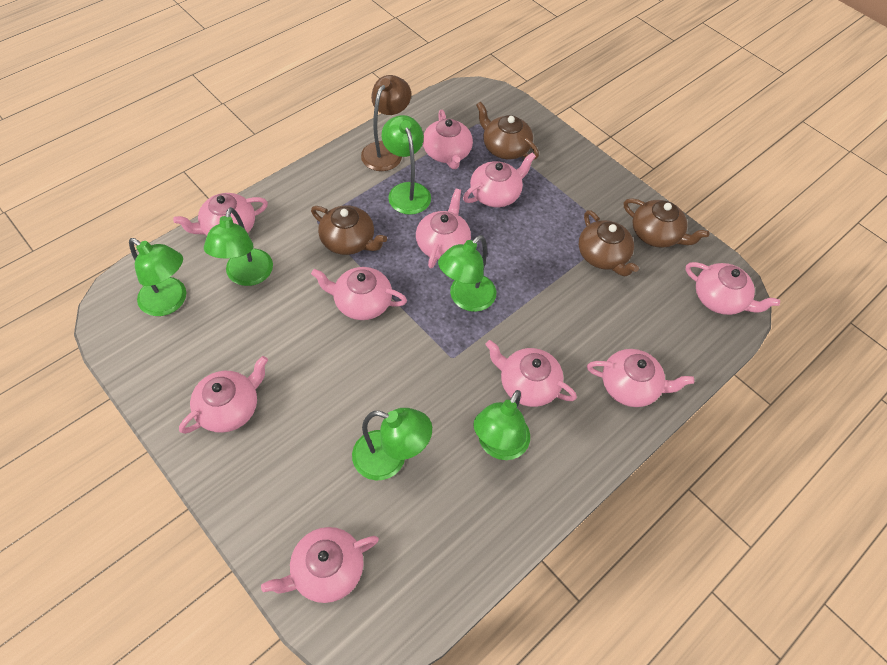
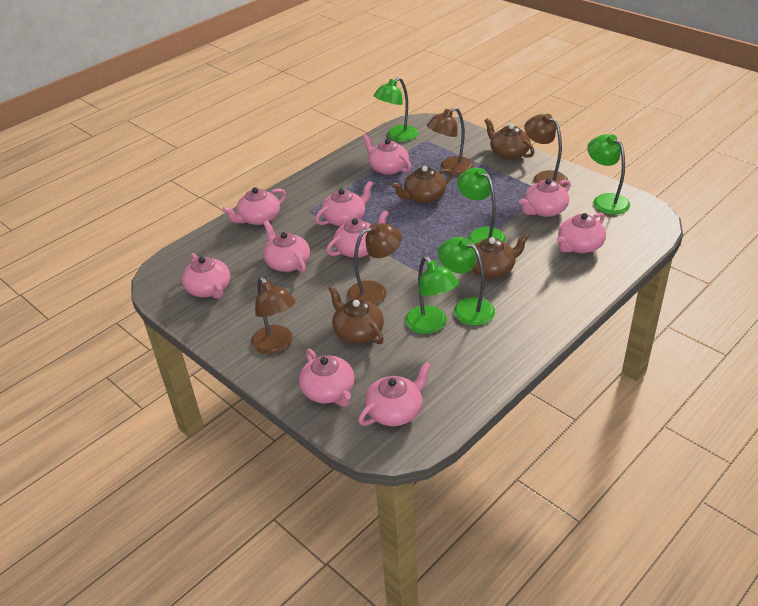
brown lamp: [361,75,411,171] = 1 -> [251,277,296,355] [347,223,402,305] [427,107,473,175] [524,114,568,188] = 4
green lamp: [129,238,186,316] [204,207,273,286] [352,408,432,480] [382,115,431,215] [438,235,496,312] [473,390,530,460] = 6 -> [374,77,418,142] [405,256,459,334] [438,237,495,326] [457,168,506,245] [587,134,630,215] = 5

